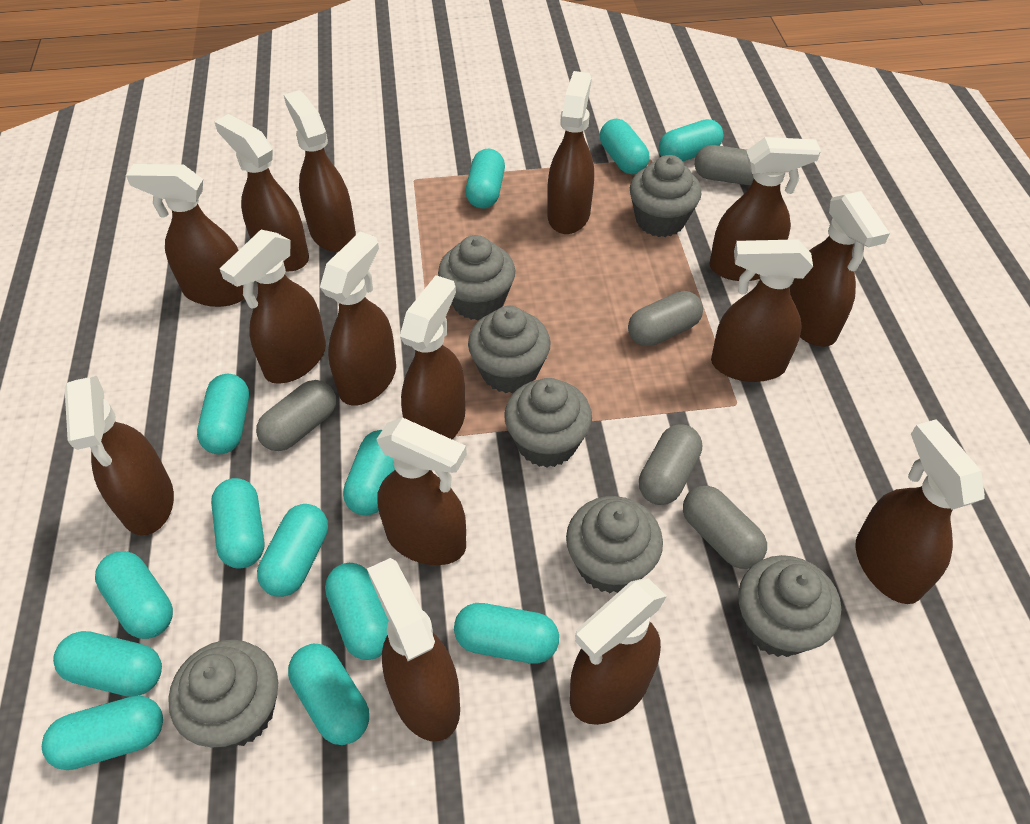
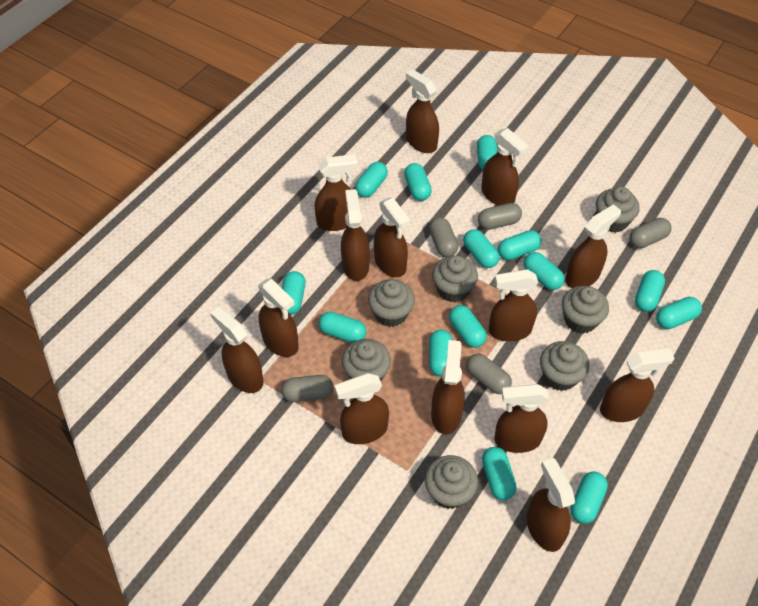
brown spray bottle: [64,376,174,536] [126,164,245,307] [214,114,309,271] [220,230,326,384] [284,90,356,252] [320,232,396,406] [367,558,460,741] [376,418,467,565] [400,275,465,439] [547,71,594,234] [570,578,667,725] [710,137,821,281] [711,239,813,382] [790,191,890,347] [855,420,985,604] = 15 -> [210,306,264,393] [258,279,299,357] [315,154,358,231] [335,373,389,444] [341,189,370,281] [374,197,410,277] [406,69,439,153] [431,340,465,435] [481,128,529,206] [489,269,538,341] [494,384,549,453] [527,458,575,552] [565,204,621,288] [600,349,674,422] = 14
turquoise capsule: [42,696,163,770] [53,631,162,697] [95,551,173,639] [197,374,249,454] [211,478,265,568] [257,504,328,597] [288,644,369,745] [325,563,389,660] [343,430,395,516] [454,603,559,664] [466,149,505,209] [600,119,649,175] [659,119,723,161] = 13 -> [282,271,306,315] [319,312,366,343] [355,162,388,198] [404,163,432,201] [429,330,452,377] [449,305,487,348] [463,229,500,268] [477,135,498,170] [482,447,517,500] [498,230,541,260] [524,252,565,290] [571,471,608,524] [635,270,665,312] [656,297,702,329] = 14

